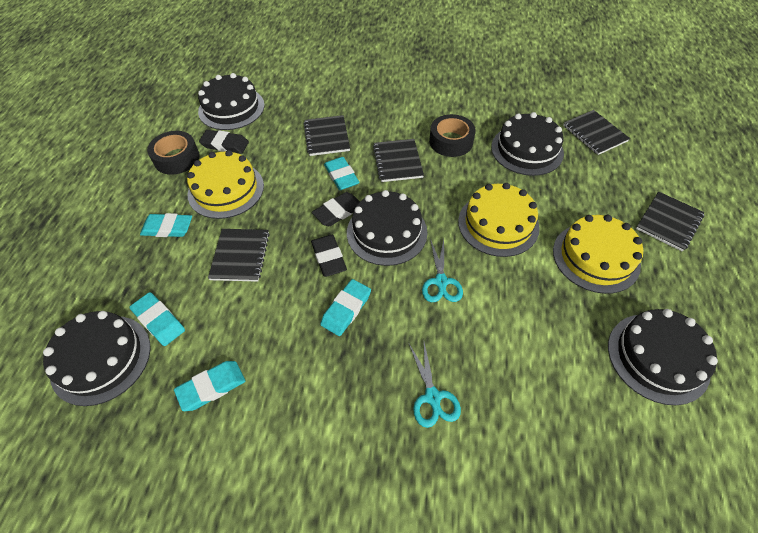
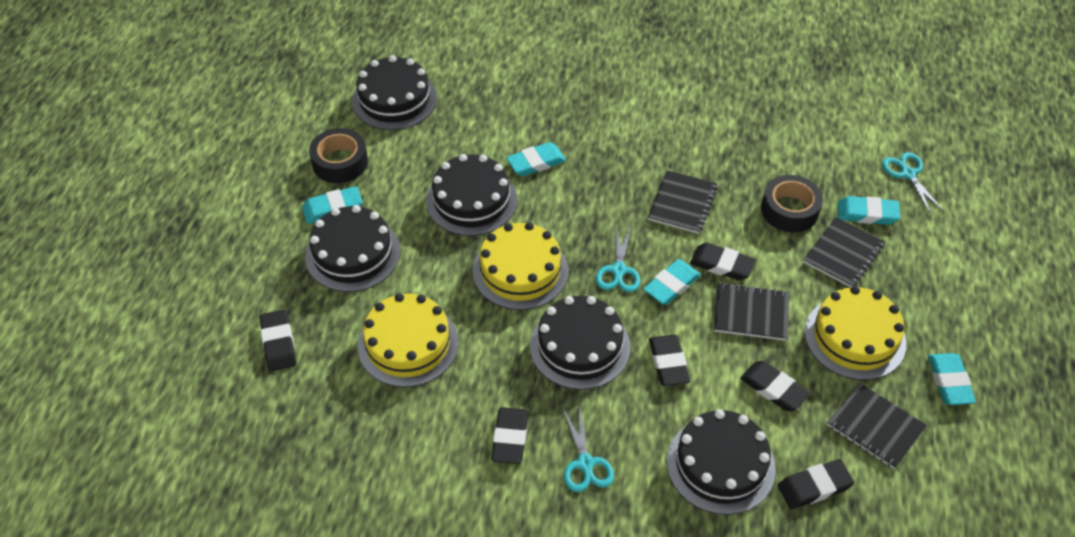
black eraser: [199,130,249,154] [311,235,347,277] [312,192,360,226] = 3 -> [260,309,296,371] [491,407,528,464] [649,335,690,386] [690,243,756,281] [740,361,810,411] [778,459,854,509] = 6
black notebook: [208,229,270,282] [304,115,350,156] [373,139,424,182] [563,110,630,155] [636,192,705,252] = 5 -> [648,170,718,234] [714,283,789,341] [803,217,885,287] [827,383,927,469] = 4
turquoise scissors: [409,342,461,428] [422,239,463,302] = 2 -> [563,407,614,492] [596,225,640,292] [882,152,944,214] = 3

